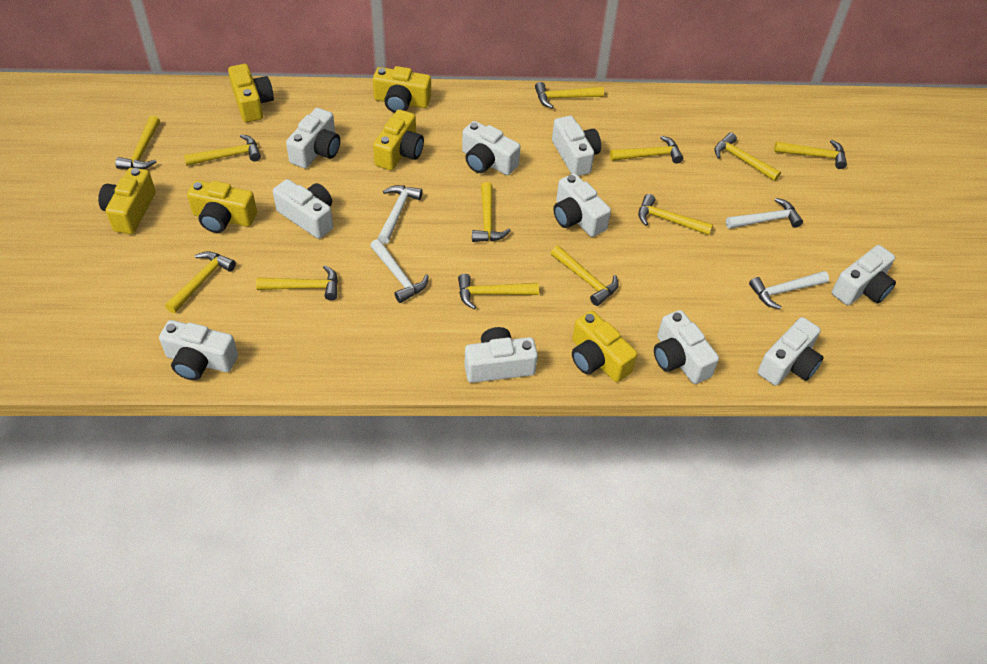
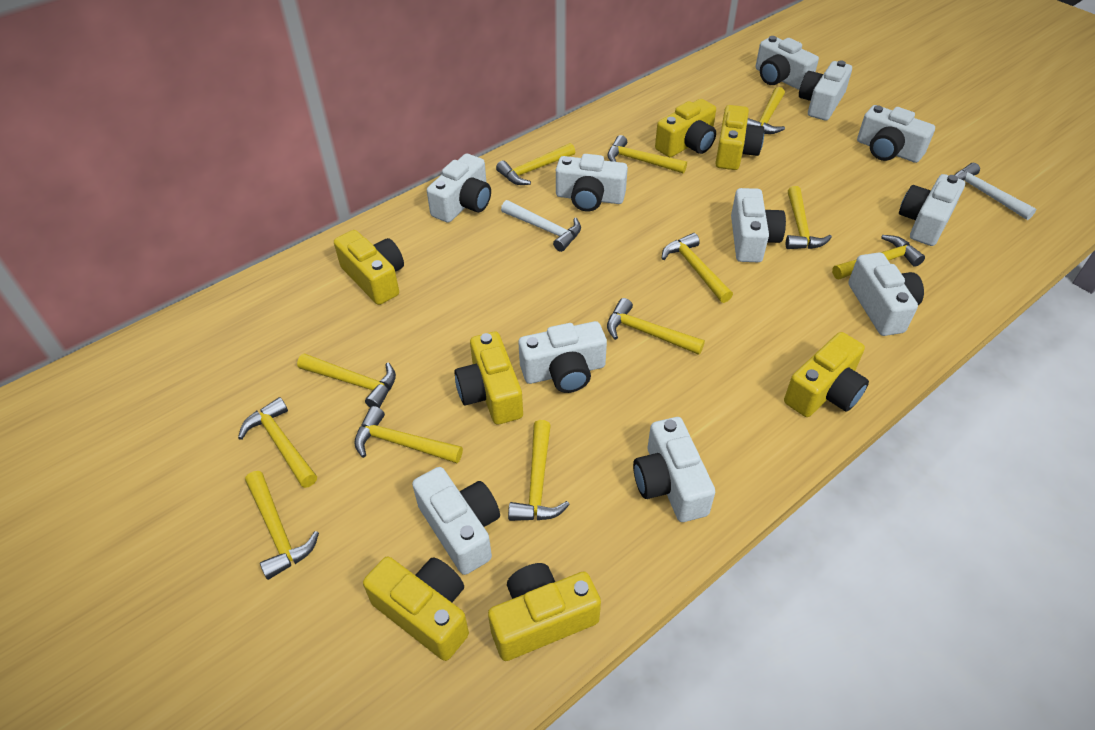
white camera: [159,320,238,380] [273,179,333,239] [286,108,340,168] [462,121,520,175] [464,327,538,383] [552,116,601,176] [553,173,611,237] [654,310,719,384] [758,317,824,385] [832,245,896,305] = 10 -> [412,467,500,575] [427,154,491,223] [519,321,607,393] [556,154,628,212] [633,417,715,522] [731,188,786,262] [756,36,819,90] [799,60,852,121] [848,252,924,336] [857,105,935,163] [899,174,965,246] = 11
white hammer: [370,239,428,303] [378,185,423,244] [726,198,803,229] [749,271,829,309] = 4 -> [501,200,581,252] [955,163,1037,220] = 2
yellow camera: [98,168,156,234] [187,180,257,233] [228,64,274,122] [373,66,431,113] [373,110,424,170] [572,311,637,382] = 6 -> [334,230,404,305] [363,556,469,661] [454,332,523,425] [488,563,601,661] [655,99,716,157] [715,105,764,170] [784,332,869,417] = 7

